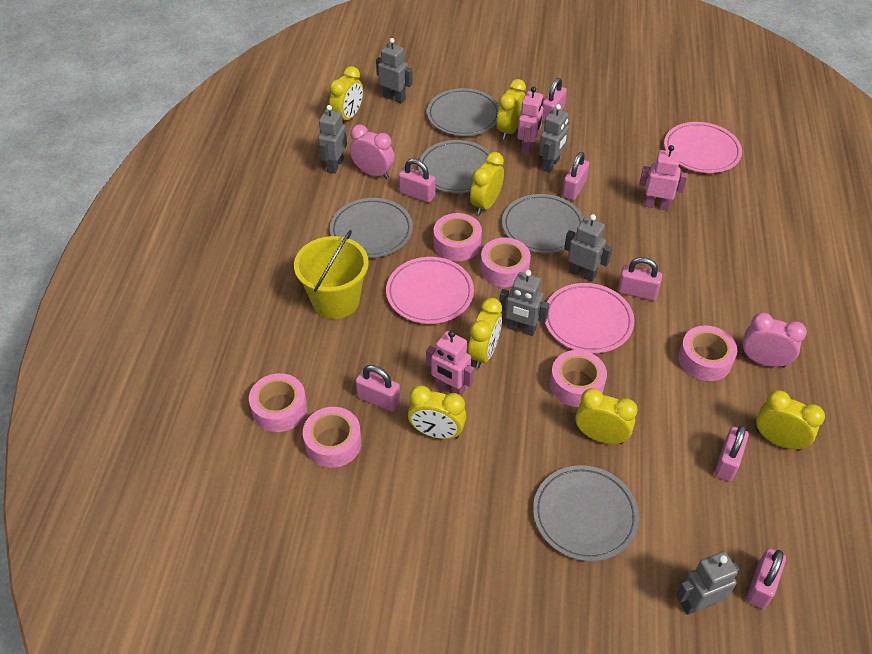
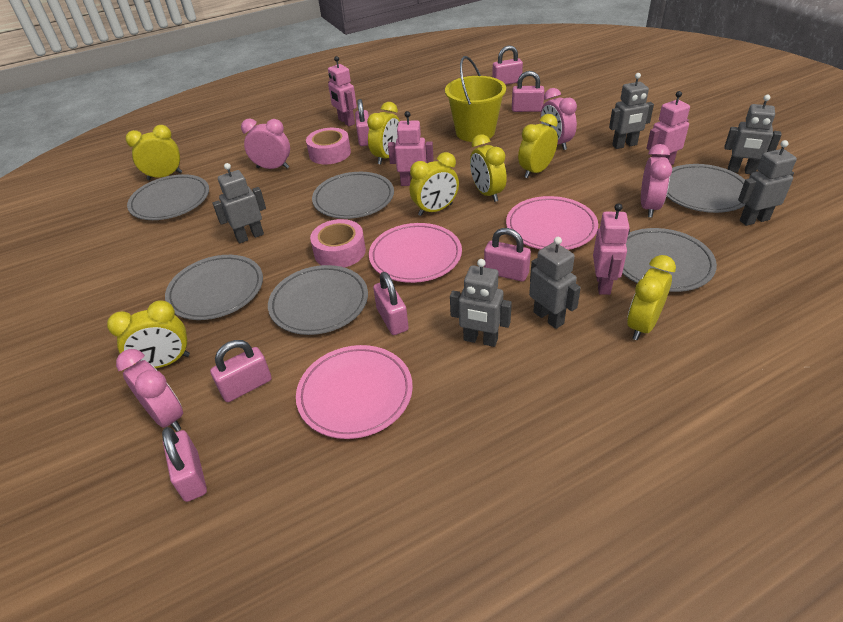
grey plate: [330,198,413,258] [418,140,490,193] [427,88,499,136] [502,194,584,253] [533,465,639,561] = 5 -> [127,174,209,220] [165,255,263,320] [268,265,368,335] [312,172,394,219] [622,228,717,292] [666,164,746,213] = 6
pink clock: [350,125,395,179] [742,313,807,368] = 2 -> [116,349,183,432] [241,119,290,169] [540,88,577,150] [641,144,672,217] = 4
pink robot: [426,330,474,396] [517,87,543,155] [639,145,688,211] = 3 -> [328,56,357,126] [388,111,434,186] [593,203,630,295] [646,91,690,165] = 4
pink tape: [249,373,307,432] [303,407,362,468] [434,213,482,261] [480,238,531,287] [550,350,607,407] [678,326,737,381] = 6 -> [306,128,351,164] [310,219,366,268] = 2

